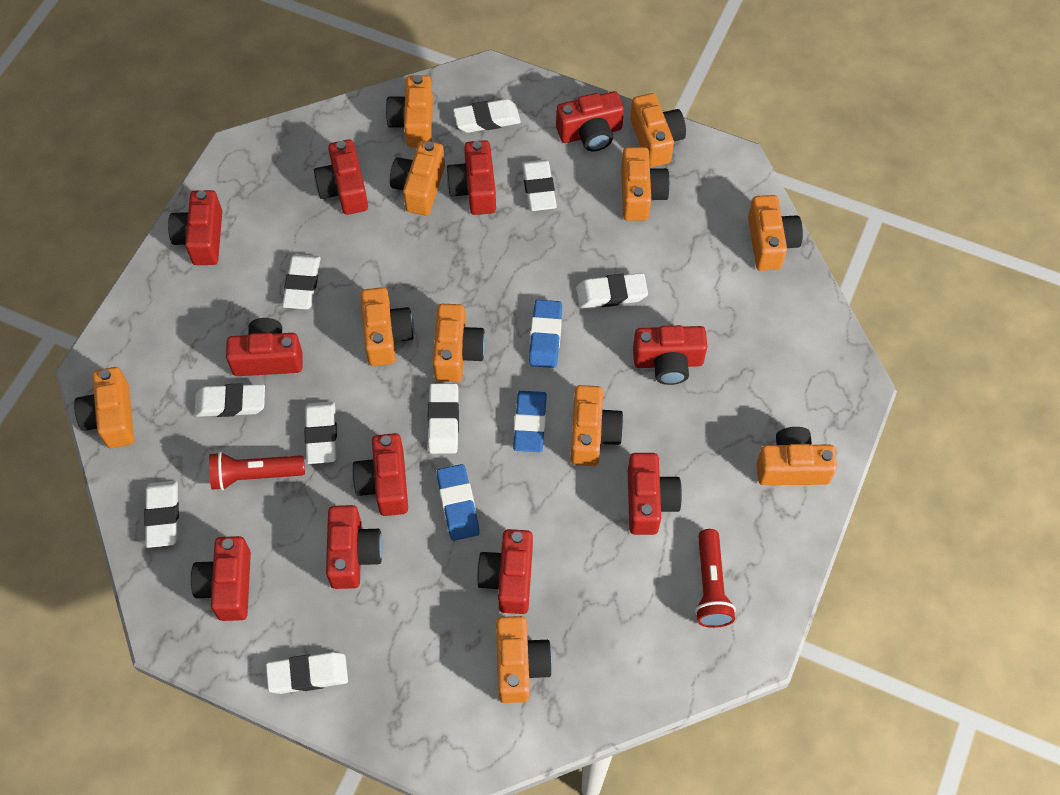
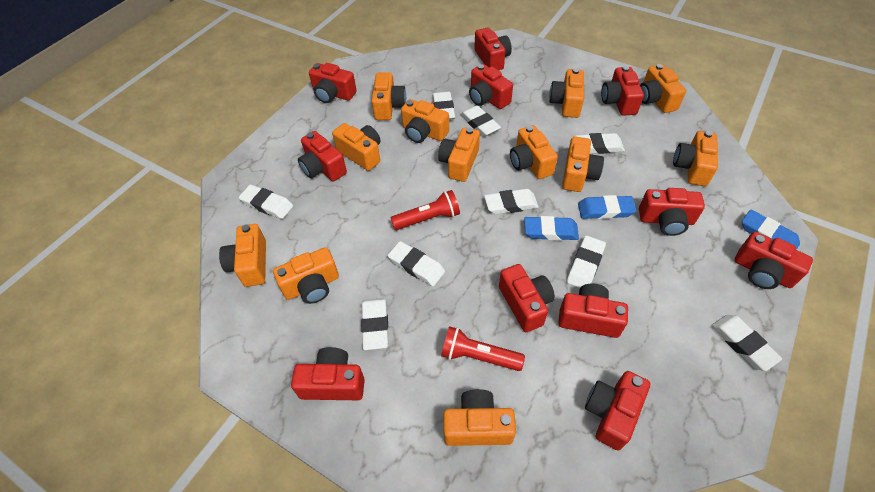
orange camera: [74,367,134,448] [360,287,414,366] [386,75,433,147] [390,140,445,216] [433,304,486,382] [496,616,553,703] [571,385,624,466] [621,147,670,221] [630,93,686,167] [748,195,803,271] [757,427,837,485] = 11 -> [219,224,266,287] [273,247,339,304] [332,123,381,171] [371,73,406,120] [401,99,449,143] [438,127,480,182] [444,389,516,446] [510,125,558,179] [549,68,584,118] [562,136,604,192] [640,64,686,113] [673,131,718,186] = 12

